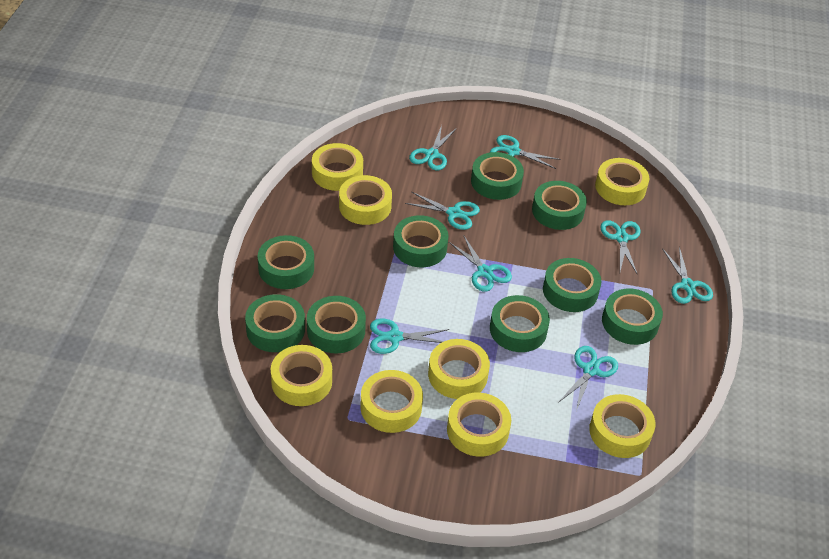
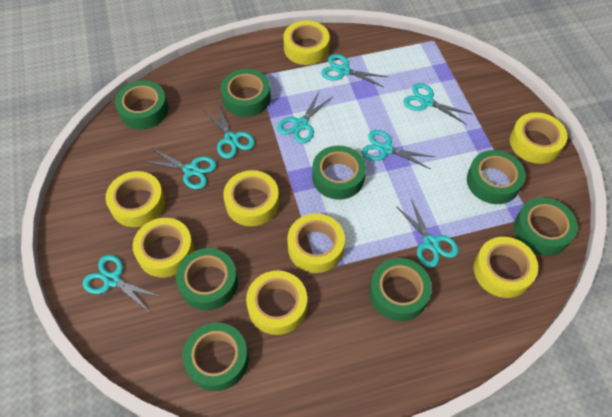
green tape: [245,294,305,352] [258,235,314,289] [307,296,366,353] [393,215,449,267] [471,152,524,200] [490,295,550,352] [532,181,587,230] [543,258,602,312] [602,289,663,345] = 9 -> [115,81,169,130] [176,248,238,311] [183,322,249,391] [221,69,271,117] [312,146,366,200] [369,258,432,321] [467,150,526,204] [514,198,578,256] = 8

